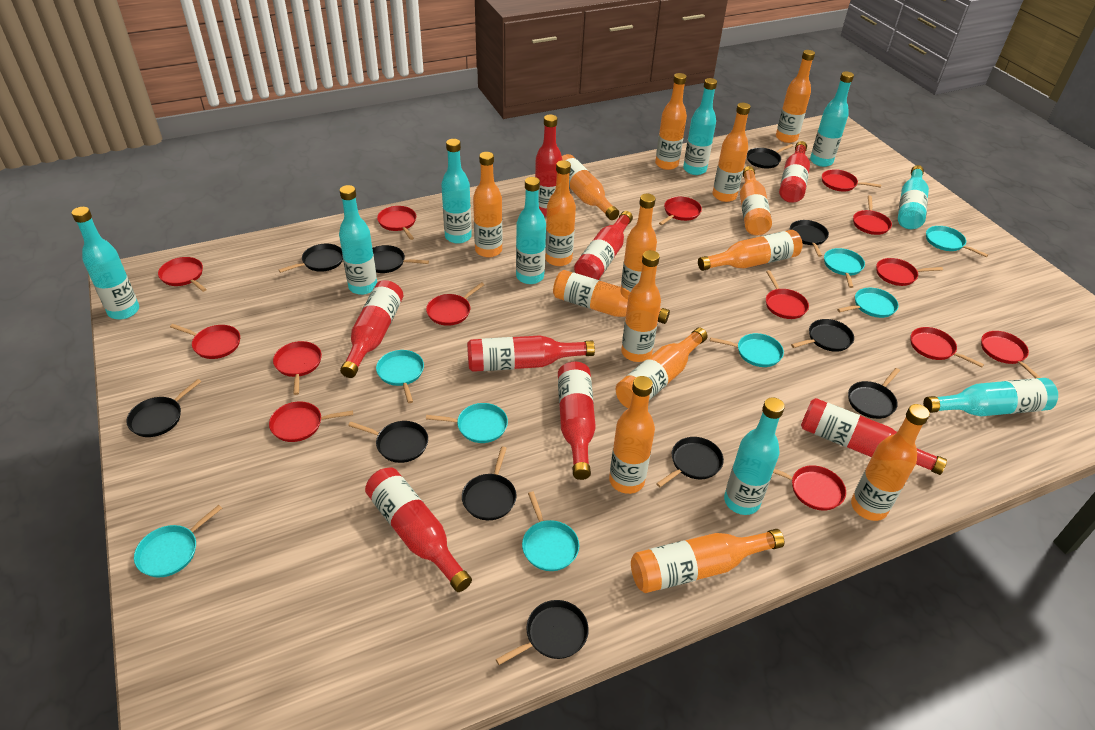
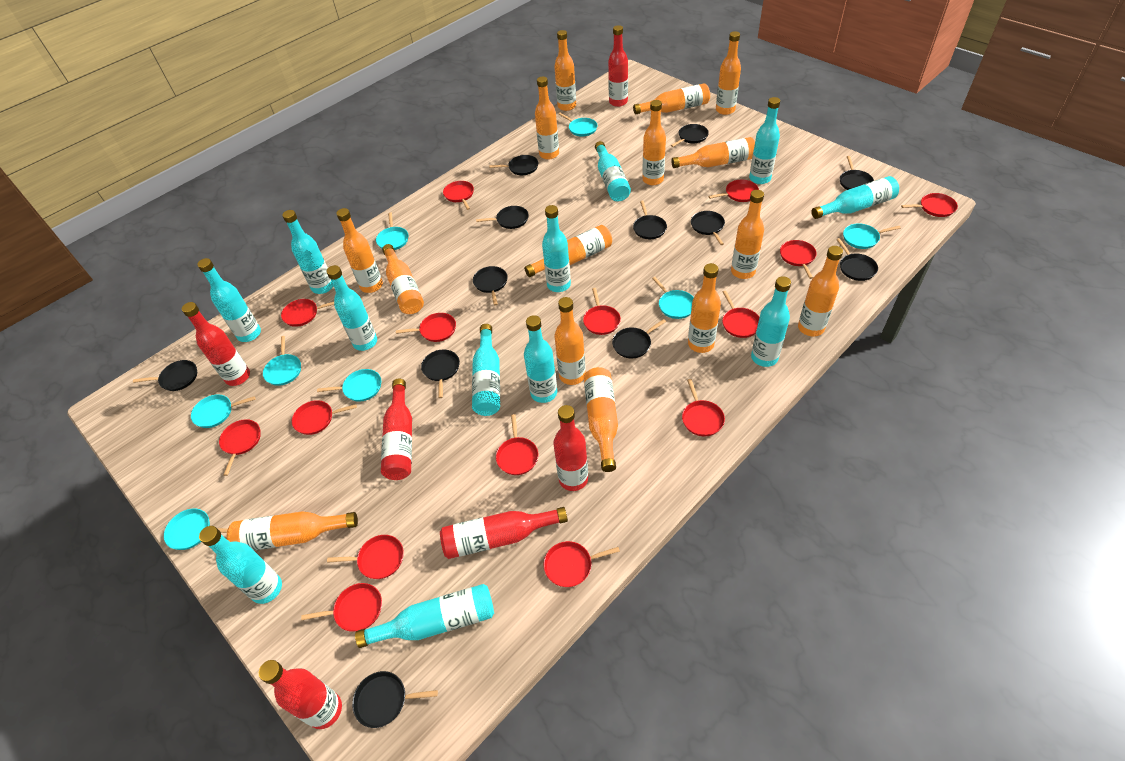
black pan: [126,379,201,437] [279,244,343,273] [348,421,428,463] [372,245,429,273] [462,447,516,520] [496,600,589,665] [656,437,724,487] [747,144,793,168] [790,220,829,257] [791,319,854,352] [848,368,900,419] = 11 -> [133,360,197,391] [352,671,438,728] [421,349,460,398] [473,266,508,305] [476,206,529,229] [489,155,538,175] [612,319,666,358] [633,201,667,239] [671,124,709,147] [691,211,725,245] [836,238,878,281] [840,156,874,190] = 12
red bottle: [340,280,403,378] [365,468,472,592] [467,335,595,372] [535,114,562,216] [558,362,596,480] [574,211,633,280] [779,141,810,203] [801,398,947,475] = 8 -> [182,302,250,386] [259,660,342,729] [381,379,412,480] [440,507,568,559] [553,405,588,491] [608,25,628,107] = 6
red pan: [158,257,207,292] [170,324,240,359] [269,401,353,442] [273,341,322,395] [377,206,416,240] [426,282,484,326] [659,197,702,225] [766,270,809,319] [773,465,846,511] [822,169,881,191] [853,195,892,235] [876,258,943,286] [911,327,984,367] [981,331,1041,378] = 14 -> [219,419,261,476] [281,299,334,327] [292,400,357,435] [301,583,382,632] [327,535,404,579] [396,313,456,342] [443,181,474,210] [496,414,538,475] [544,541,620,587] [583,288,621,335] [682,379,725,436] [709,180,759,202] [722,291,759,338] [780,240,817,279] [901,193,958,217] = 15
turquoise bottle: [72,207,139,319] [339,185,377,295] [441,139,472,244] [516,177,546,284] [683,78,717,175] [724,397,785,515] [810,71,854,167] [898,165,929,229] [923,378,1058,416] = 9 -> [197,258,261,342] [199,526,282,604] [282,210,333,294] [327,265,377,351] [355,584,494,648] [472,324,500,416] [524,315,557,403] [542,205,571,292] [595,141,631,201] [749,97,780,184] [751,276,791,367] [811,176,899,219] = 12

